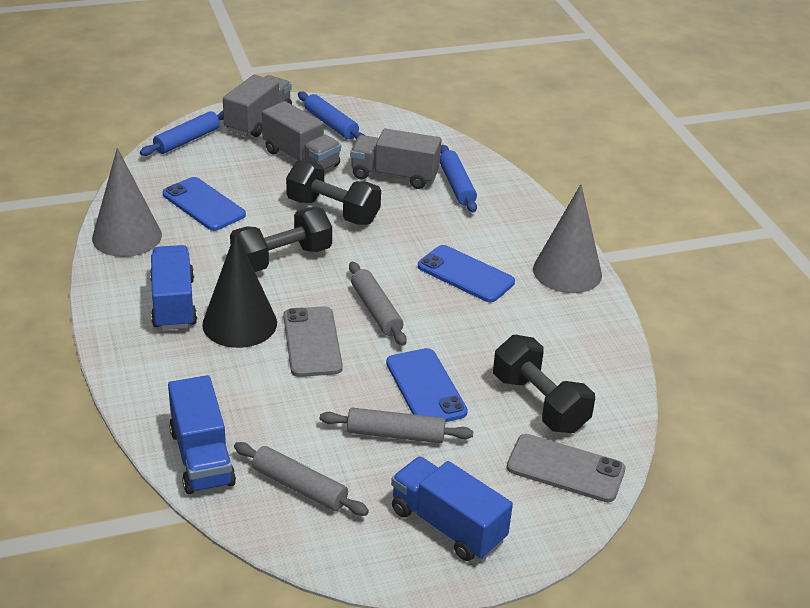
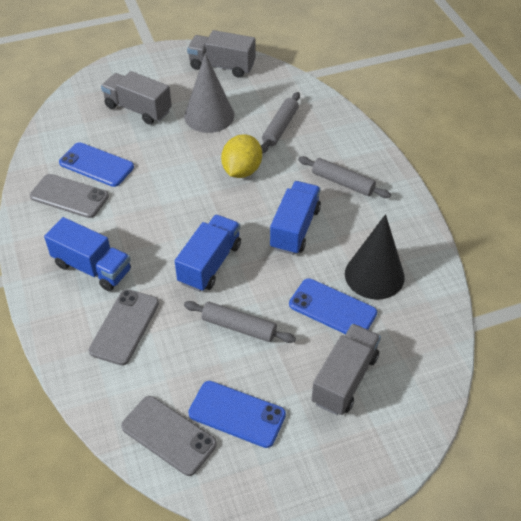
black dumbbell: [230,207,332,272] [286,160,381,225] [493,335,595,433] = 3 -> none = 0
blue rolling pin: [140,111,224,156] [298,92,364,140] [440,145,477,212] = 3 -> none = 0
grey cone: [92,148,162,257] [533,184,602,293] = 2 -> [184,53,234,133] = 1
grey phone: [283,306,343,377] [507,434,625,502] = 2 -> [30,174,109,218] [89,289,159,365] [121,396,217,476] = 3
yellow lemon: none = 0 -> [221,134,262,178] = 1

